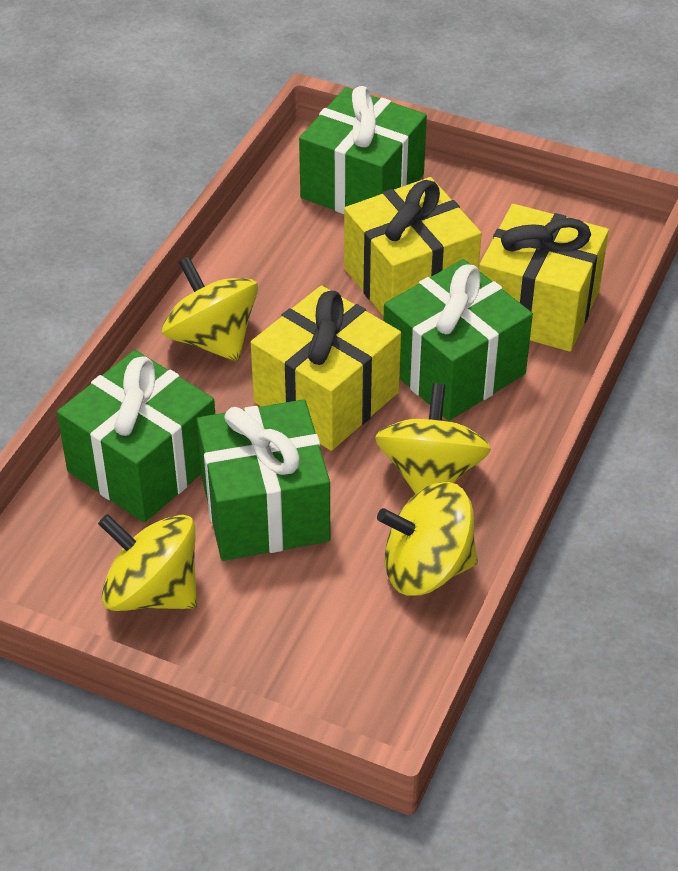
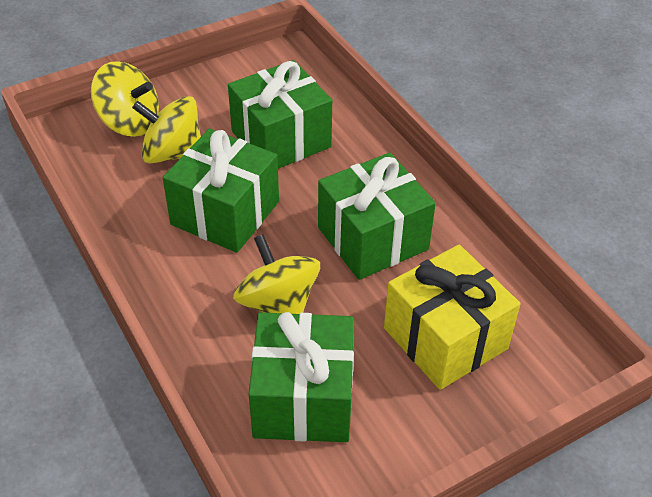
yellow gift: [251,285,401,451] [344,177,482,317] [479,204,609,352] = 3 -> [384,245,520,390] = 1
yellow spinning top: [98,514,197,611] [162,257,258,362] [375,383,491,494] [377,482,478,596] = 4 -> [91,61,159,137] [132,96,201,163] [233,234,320,314] = 3

